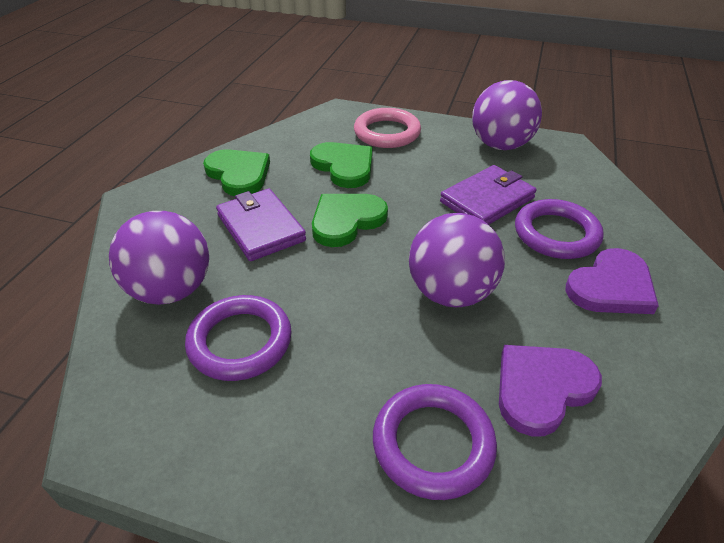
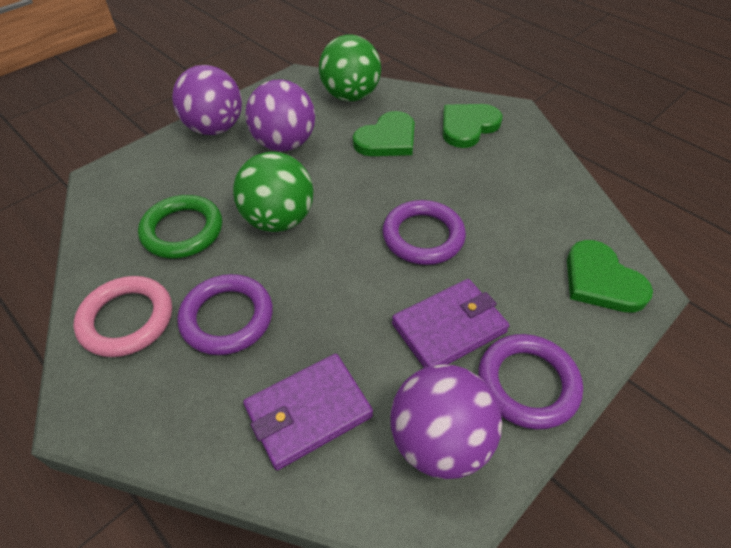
green ball: none = 0 -> [233,152,313,232] [319,35,381,101] = 2
green ring: none = 0 -> [138,195,222,259] = 1
purple heart: [499,345,602,437] [565,248,659,314] = 2 -> none = 0

